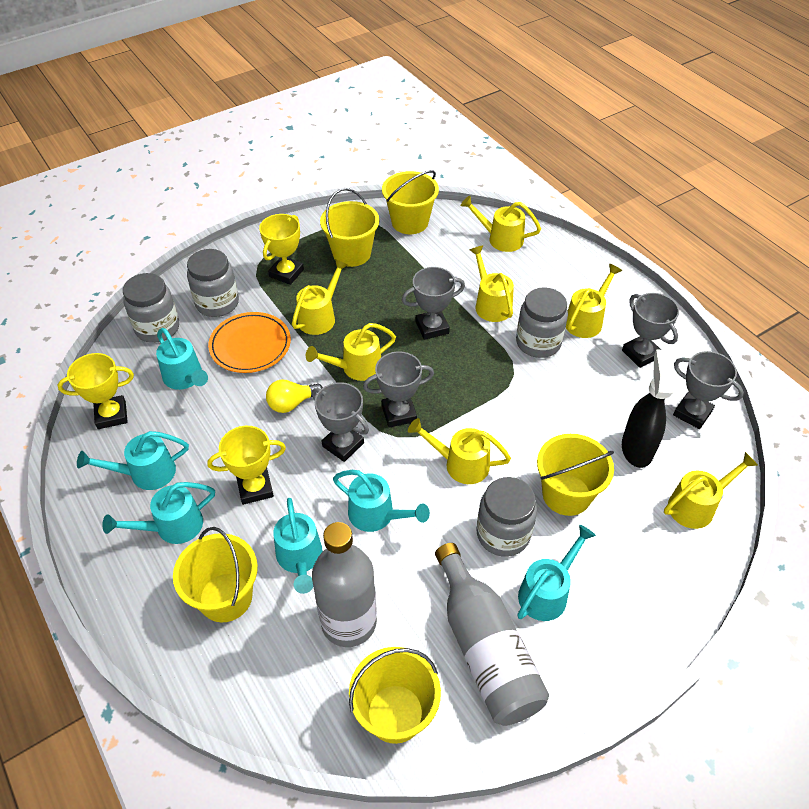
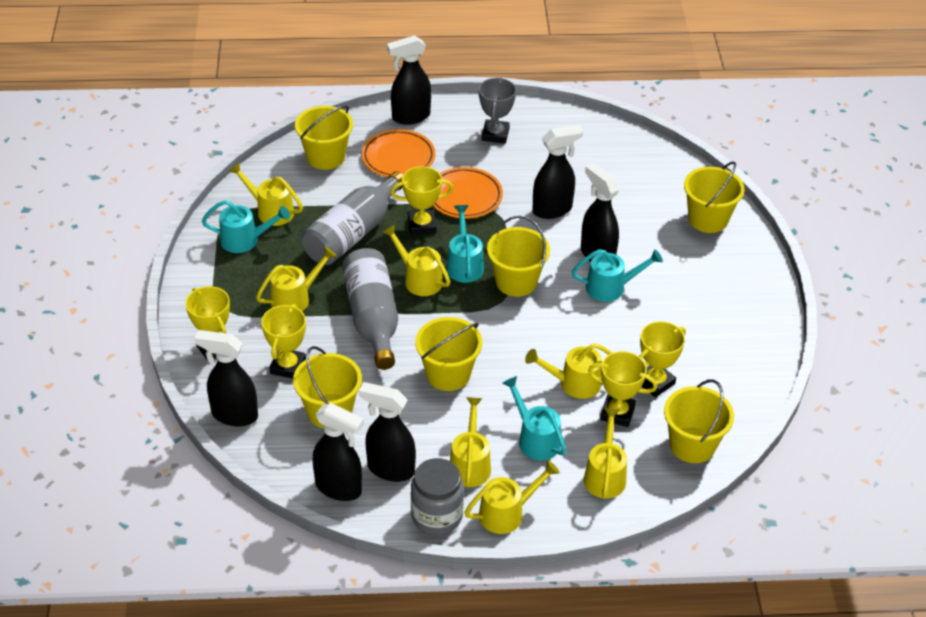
black spray bottle: [622,349,675,468] = 1 -> [194,330,258,426] [312,403,364,501] [359,382,416,482] [387,35,431,125] [532,125,583,219] [581,163,619,262] = 6
grey jar: [123,273,179,343] [187,249,239,317] [477,477,537,557] [516,287,568,358] = 4 -> [411,458,464,535] = 1
grey trophy: [312,382,369,462] [363,351,434,428] [402,267,465,340] [622,293,679,368] [673,351,744,429] = 5 -> [479,78,516,144] = 1
orange plate: [208,312,291,373] = 1 -> [362,129,435,177] [433,167,503,219] = 2
turquoise watering can: [77,431,189,490] [102,482,215,544] [156,328,208,390] [273,498,322,594] [333,470,430,532] [517,525,596,621] = 6 -> [202,200,290,253] [447,205,484,283] [503,376,566,460] [571,249,663,302] = 4
yellow bucket: [173,527,258,622] [320,188,379,267] [349,647,441,744] [382,170,439,234] [537,434,614,516] = 5 -> [293,346,362,428] [295,105,353,170] [415,317,482,391] [487,215,550,297] [664,380,734,463] [684,161,745,233] = 6
yellow light bulb: [266,380,323,413] = 1 -> none = 0
yellow trophy: [57,353,134,429] [207,426,286,505] [259,214,304,285] = 3 -> [185,286,230,361] [261,304,306,379] [390,166,453,235] [588,351,657,427] [639,321,686,397] = 5

